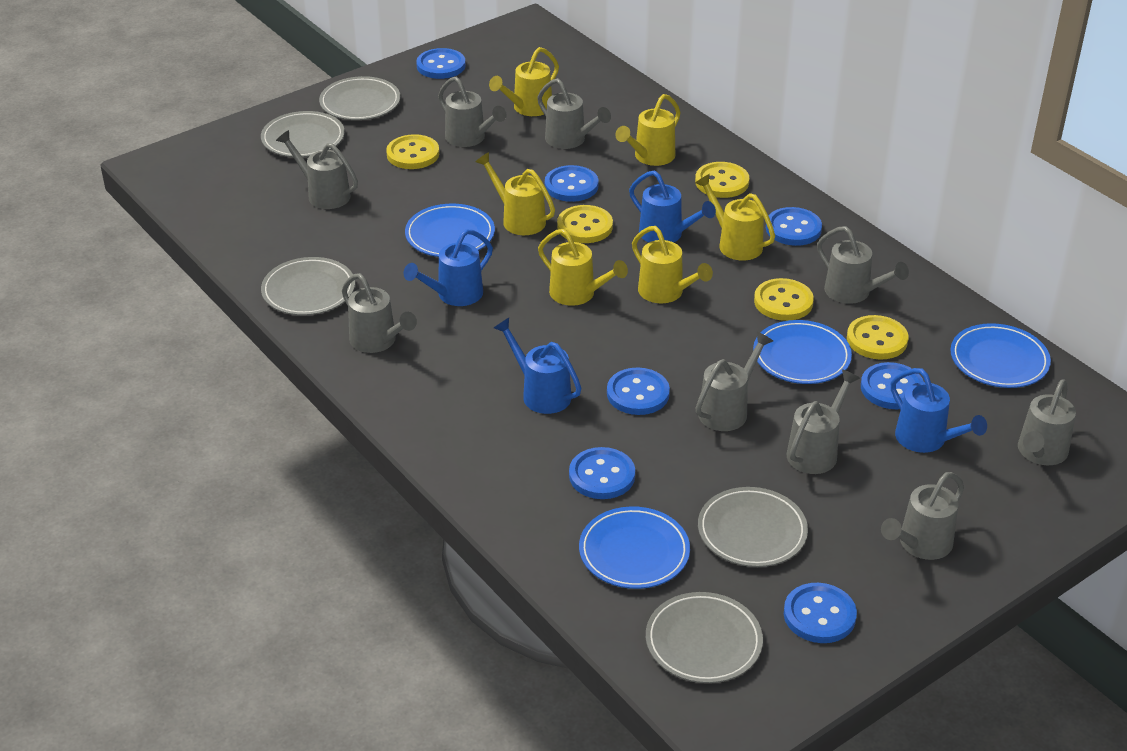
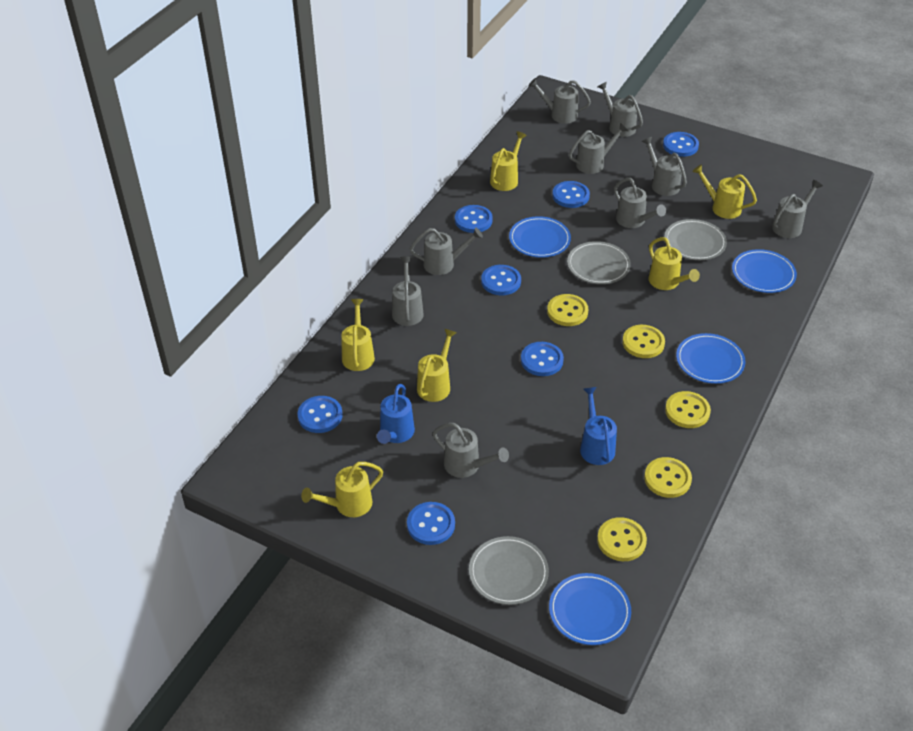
blue watering can: [404,229,493,306] [494,318,581,414] [629,171,716,243] [891,368,987,453] = 4 -> [377,384,415,444] [580,387,617,465] = 2
grey plate: [261,111,345,157] [261,257,355,315] [319,76,400,120] [646,592,763,683] [698,487,808,567] = 5 -> [469,536,549,605] [567,241,631,284] [664,219,727,260] = 3

